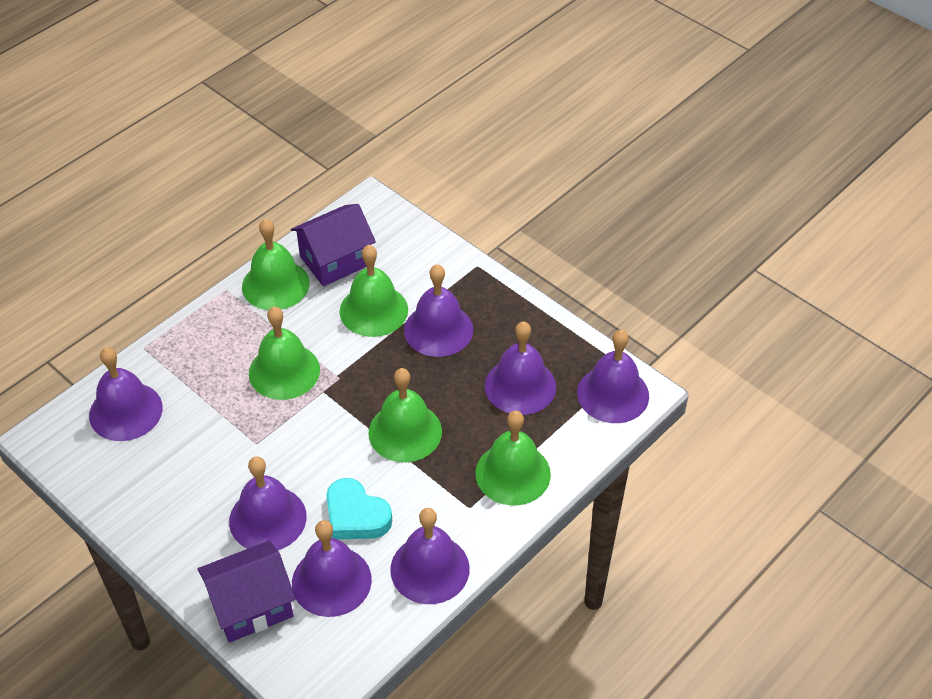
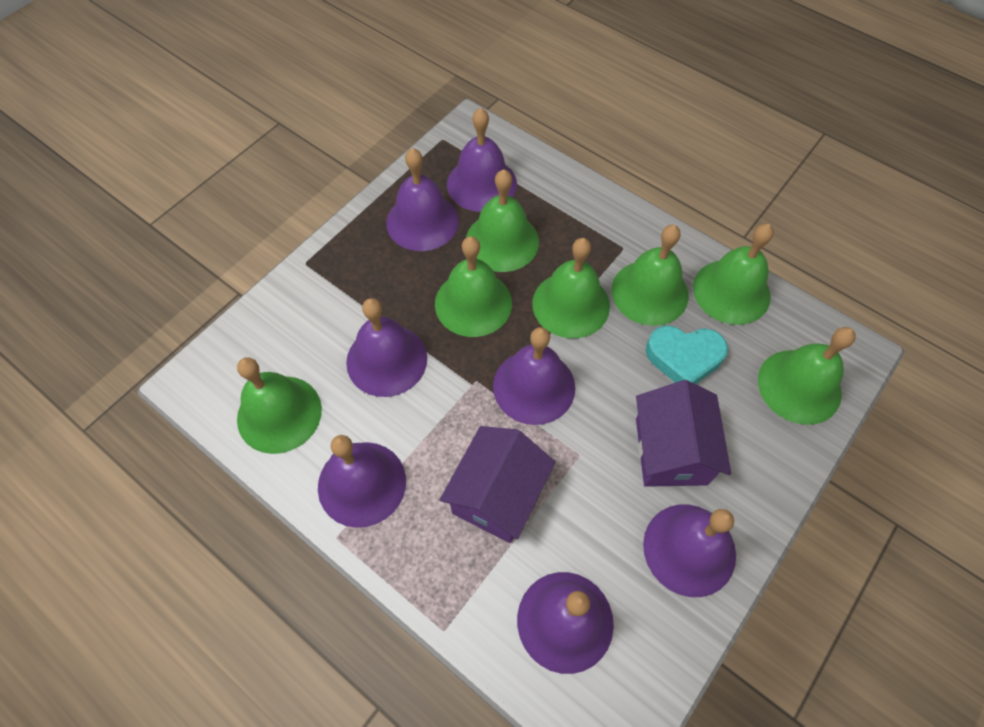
green bell: [242,219,310,310] [249,307,320,400] [340,245,408,337] [368,368,442,462] [475,411,551,506] = 5 -> [237,357,322,454] [435,236,512,337] [466,169,539,272] [532,238,610,338] [611,225,688,326] [693,224,774,325] [758,327,856,425] = 7

